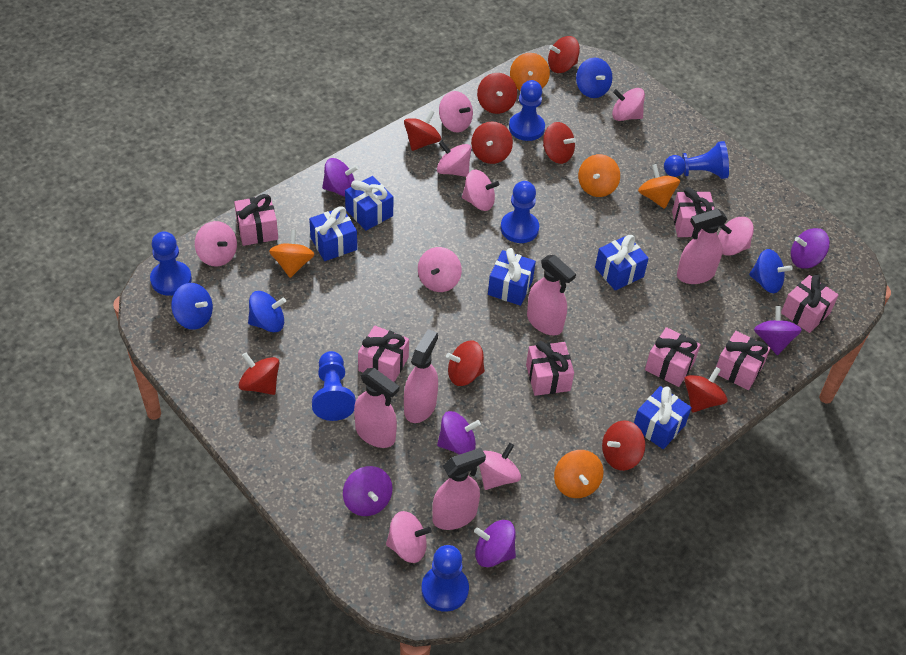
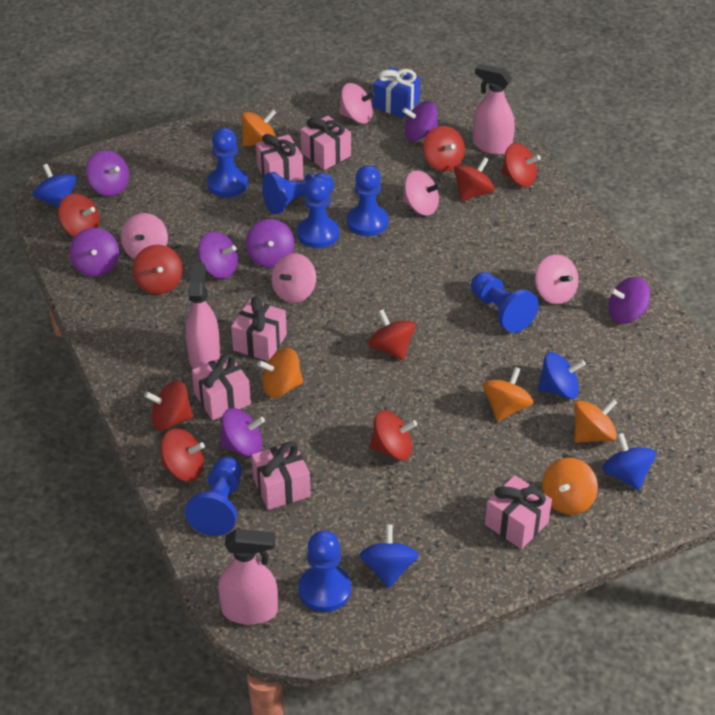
blue gift: [309,206,357,261] [345,176,393,231] [488,248,536,306] [595,235,649,290] [634,386,692,449] = 5 -> [373,67,421,118] = 1
blue pawn: [150,231,192,296] [312,351,356,421] [421,545,469,612] [501,181,539,243] [509,80,545,141] [664,141,729,179] = 6 -> [185,457,242,536] [207,128,248,197] [262,172,334,214] [297,177,339,248] [298,531,351,612] [347,165,389,236] [471,272,539,333] = 7
pink gift: [234,194,278,246] [358,325,409,382] [526,341,574,396] [645,327,701,387] [672,187,714,237] [716,331,770,390] [781,275,838,333] = 7 -> [192,353,251,420] [231,296,287,361] [251,441,311,510] [256,134,303,181] [301,116,351,170] [485,475,552,549] = 6
pink spinning top: [195,221,237,267] [386,511,431,563] [418,247,462,292] [437,141,471,177] [439,91,473,133] [462,170,499,211] [479,443,521,490] [612,88,645,121] [718,217,754,256] = 9 -> [121,213,168,259] [272,253,316,303] [339,83,375,124] [403,170,441,216] [535,254,579,304] = 5
pink spray bottle: [354,368,399,448] [404,329,438,423] [432,448,486,530] [527,255,576,335] [677,209,727,284] = 5 -> [185,263,220,369] [218,529,278,625] [473,64,515,155] = 3
purple spinning top: [322,158,359,197] [343,466,393,516] [437,411,481,455] [474,520,516,567] [754,306,802,355] [791,228,830,269] = 6 -> [69,228,119,277] [86,150,129,196] [198,231,238,279] [220,408,265,457] [246,219,294,268] [402,101,438,141] [609,277,650,324] = 7

